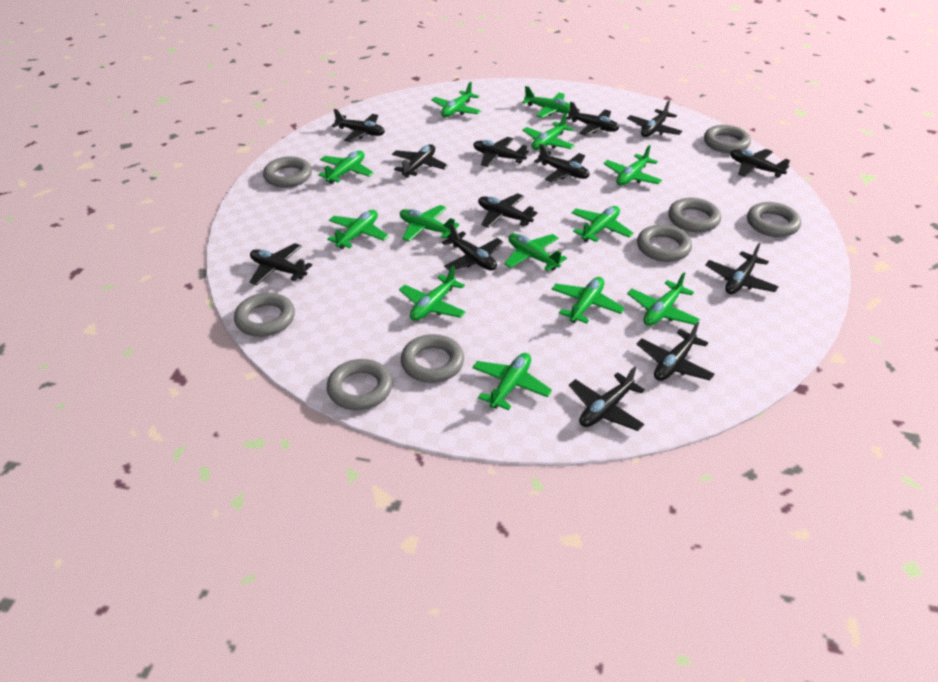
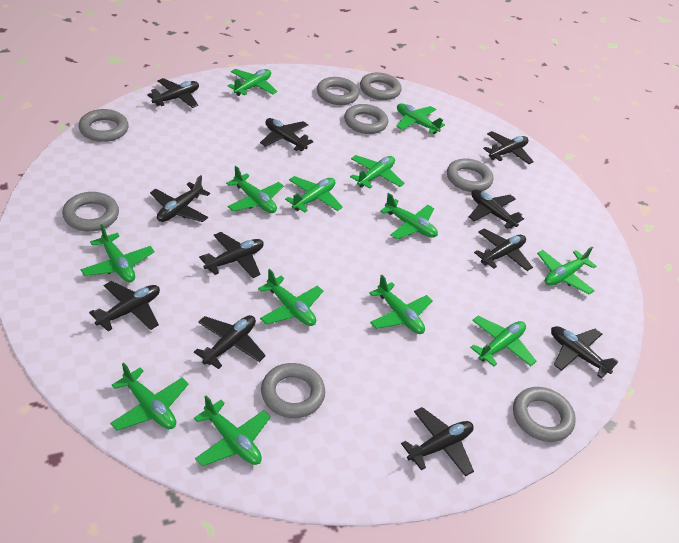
black plane: [249,243,312,285] [332,109,385,142] [392,144,448,178] [442,223,503,271] [473,137,529,167] [478,193,537,228] [534,144,590,182] [566,102,619,136] [569,366,645,431] [627,100,683,137] [637,322,715,381] [705,243,779,294] [730,149,790,178] = 13 -> [89,281,160,331] [147,78,199,108] [150,175,210,222] [194,315,266,369] [199,232,264,278] [260,118,314,151] [401,407,474,477] [469,190,524,229] [474,229,533,271] [483,131,534,164] [551,326,619,378] = 11

